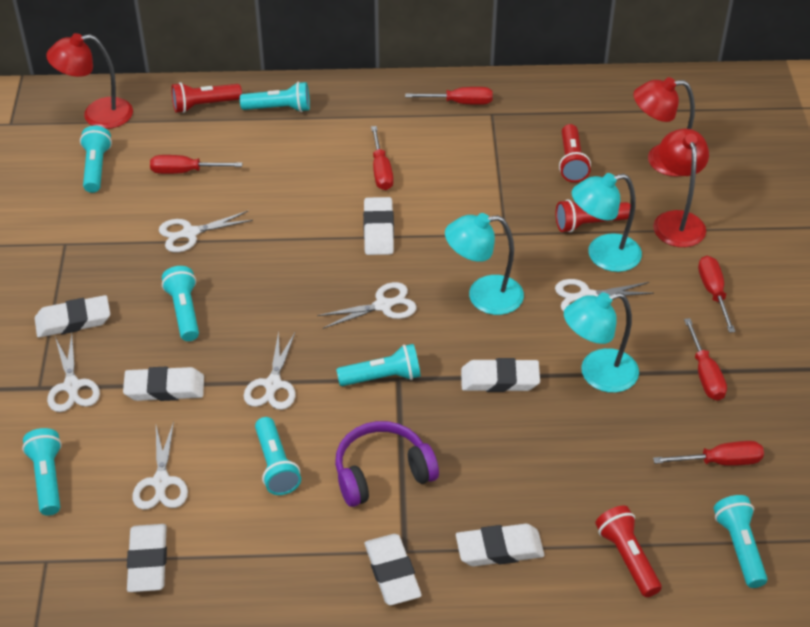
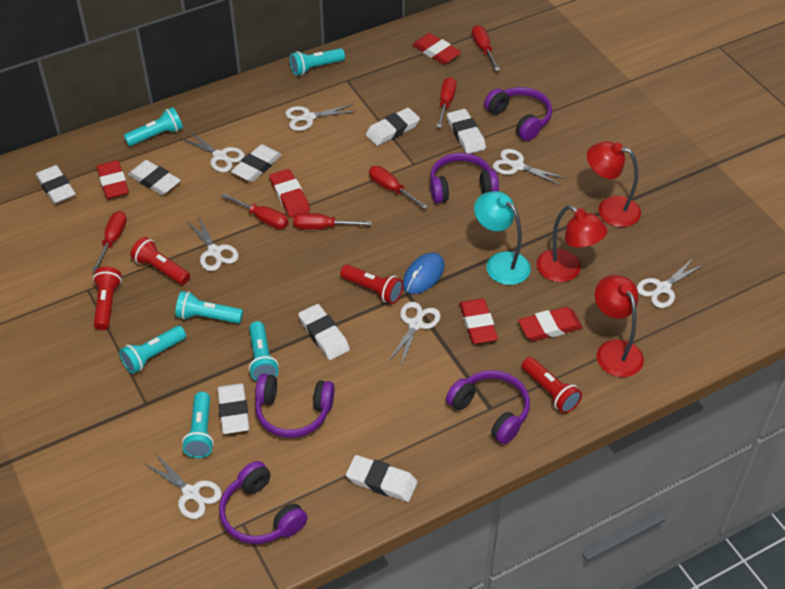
blue mouse: none = 0 -> [403,253,445,294] = 1
purple headphones: [335,421,439,507] = 1 -> [219,461,307,544] [255,374,335,438] [430,153,499,203] [446,370,530,445] [484,87,552,141] = 5
red eraser: none = 0 -> [97,160,129,199] [270,169,310,218] [412,33,461,64] [459,298,498,344] [518,307,582,341] = 5
turquoise flashlight: [22,428,62,516] [80,126,112,193] [162,266,199,341] [240,82,310,112] [255,417,301,495] [336,344,421,386] [713,495,767,588] = 7 -> [119,326,186,374] [124,107,183,146] [175,291,243,324] [182,392,214,458] [249,321,279,381] [290,48,345,76] = 6
turquoise lamp: [445,213,524,315] [564,292,639,393] [572,173,642,272] = 3 -> [474,191,531,285] = 1
white eraser: [35,295,110,338] [123,367,204,401] [127,524,167,592] [363,197,394,255] [365,534,422,605] [456,524,544,567] [461,358,540,392] = 7 -> [36,165,76,204] [128,160,181,195] [217,383,249,434] [231,144,282,182] [298,304,350,360] [346,455,418,502] [366,108,420,146] [447,109,486,154] = 8
white scissors: [47,334,100,412] [133,421,188,510] [159,211,253,252] [244,331,296,410] [317,282,417,329] [555,279,654,312] = 6 -> [144,453,222,519] [181,131,245,172] [186,215,239,271] [285,104,356,131] [388,302,440,367] [493,149,566,185] [637,258,704,308] = 7

